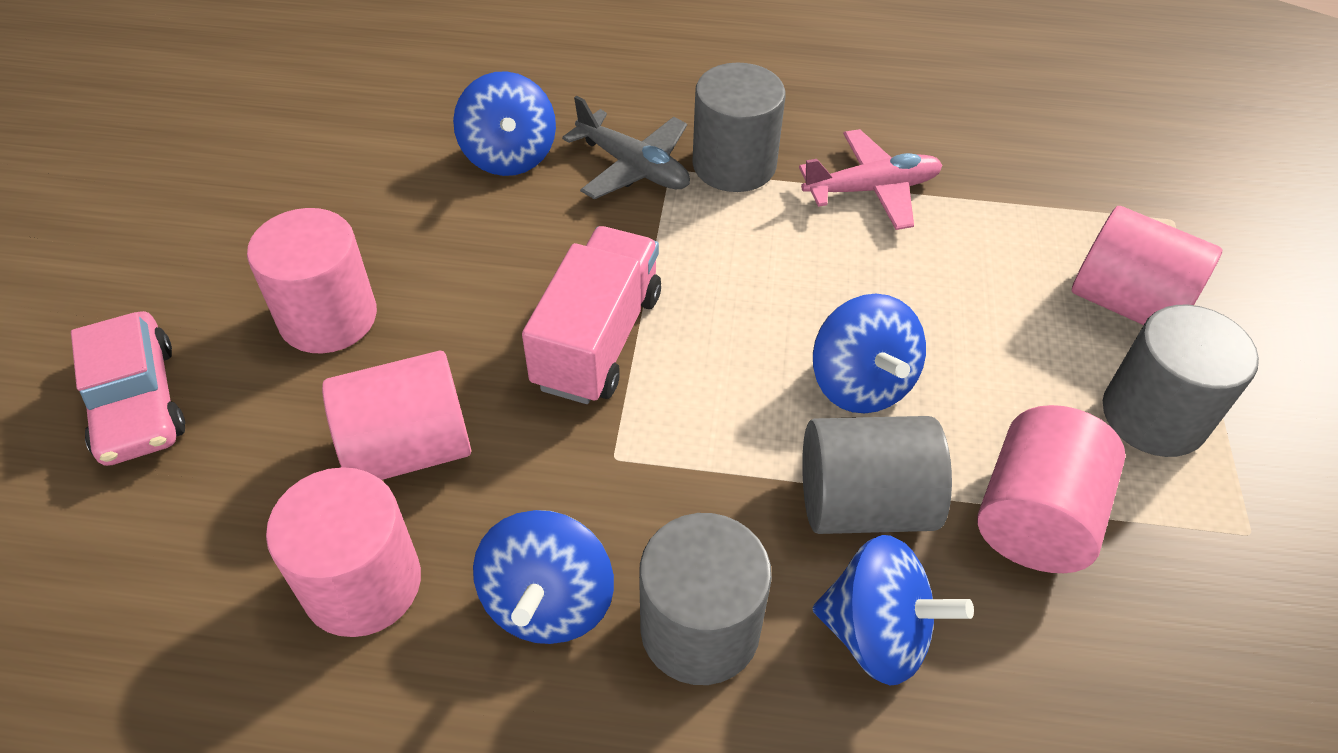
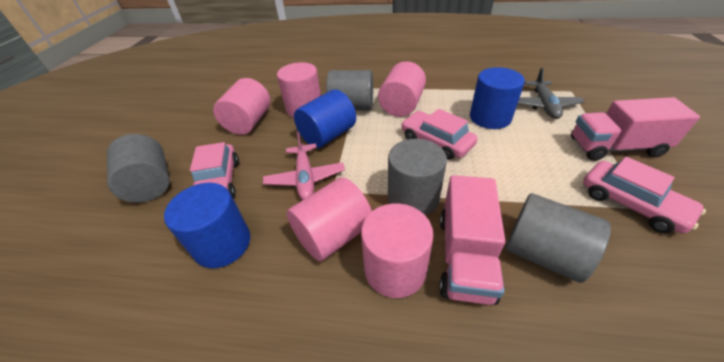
blue cylinder: none = 0 -> [164,183,250,268] [294,89,356,148] [470,67,525,129] = 3
blue spinning top: [453,71,556,176] [473,510,614,644] [813,294,926,413] [813,535,974,686] = 4 -> none = 0
pink car: [71,311,185,466] = 1 -> [190,142,239,199] [401,109,477,160] [583,157,706,233] = 3
pink truck: [522,226,661,404] = 1 -> [439,175,505,305] [571,97,700,161] = 2

